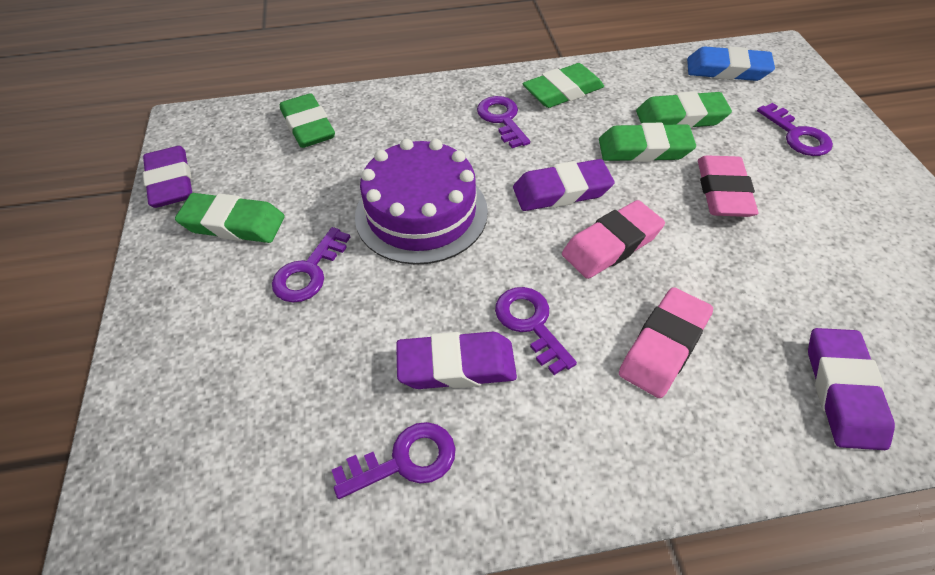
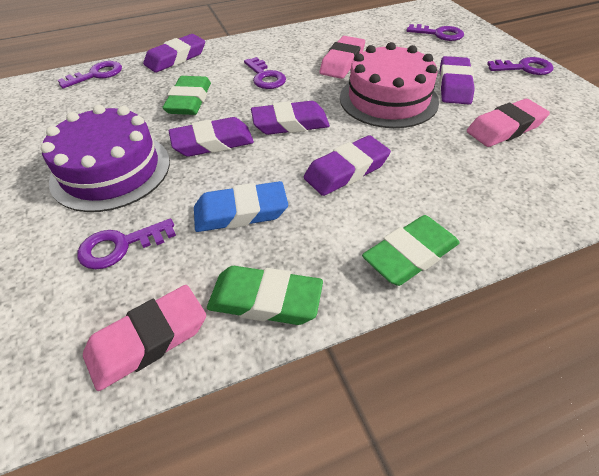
green eraser: [175,193,285,243] [280,93,335,148] [523,63,604,108] [599,123,696,162] [636,91,732,128] = 5 -> [162,76,211,115] [207,266,323,325] [362,215,460,286] = 3
pink cake: none = 0 -> [340,42,439,128] = 1
purple eraser: [143,146,192,208] [396,332,517,389] [513,159,615,211] [808,328,895,450] = 4 -> [143,34,205,72] [169,117,254,157] [251,101,330,135] [304,135,391,196] [439,56,475,104] = 5

